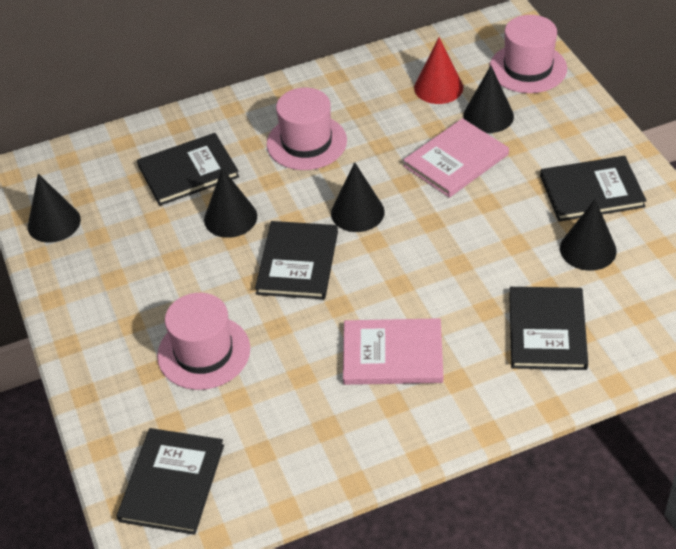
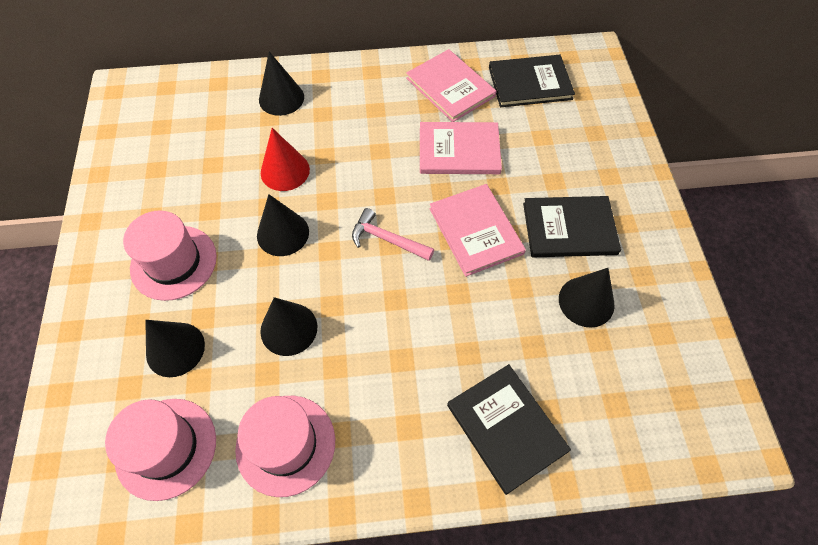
black book: [117,428,224,535] [137,133,239,206] [255,221,338,299] [509,287,588,370] [540,156,647,221] = 5 -> [447,364,571,495] [489,55,575,107] [523,196,621,257] = 3
pink book: [343,318,443,385] [403,118,509,198] = 2 -> [406,49,496,122] [420,122,502,174] [430,184,526,277] = 3
pink hammer: none = 0 -> [352,208,434,261] = 1

